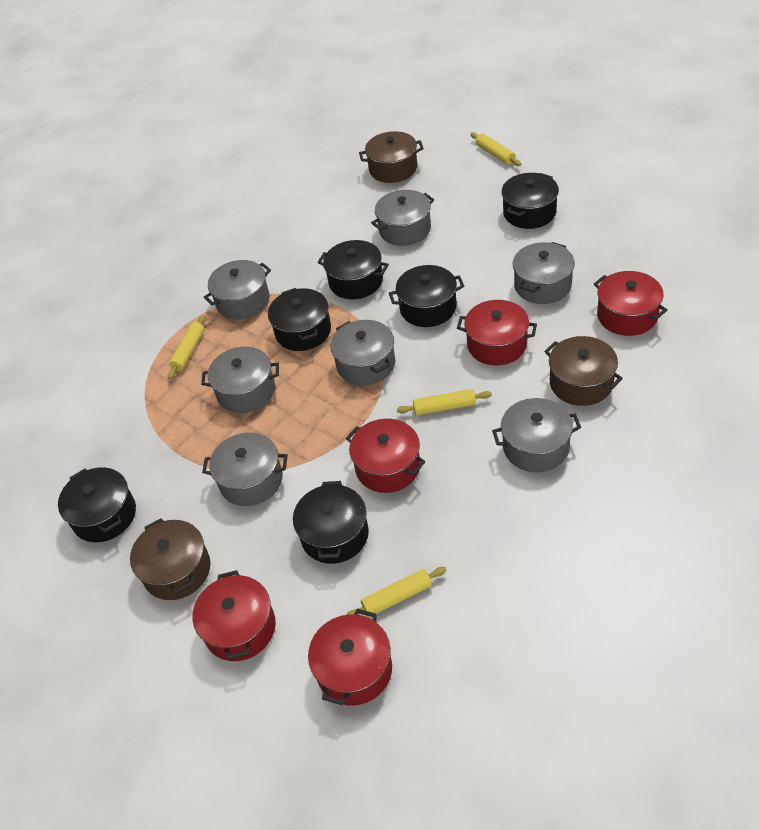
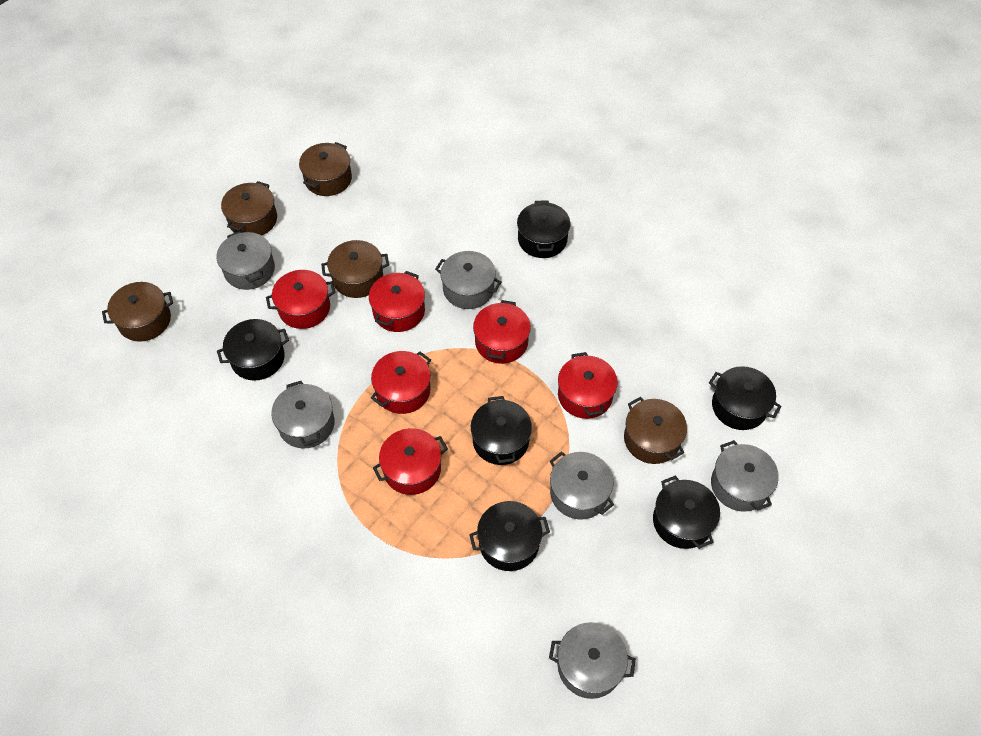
brown pot: [130,518,210,600] [359,131,424,183] [544,336,623,406] = 3 -> [102,282,173,342] [221,181,277,236] [299,142,352,196] [321,240,389,298] [624,397,687,464] = 5
grey pot: [201,347,279,413] [202,432,288,506] [204,260,271,320] [330,320,395,385] [371,190,434,246] [492,398,581,472] [513,242,575,304] = 7 -> [216,231,275,290] [271,381,335,448] [435,251,501,309] [549,622,636,699] [550,451,614,519] [711,440,779,512] = 6
red pot: [192,570,276,661] [308,609,392,705] [346,419,425,493] [457,300,537,365] [594,271,667,336] = 5 -> [266,270,336,329] [369,271,425,332] [371,351,431,414] [373,428,448,495] [473,300,531,364] [558,352,618,419] = 6
yellow rolling pin: [167,315,206,379] [346,567,446,617] [397,389,492,415] [471,132,521,166] = 4 -> none = 0

